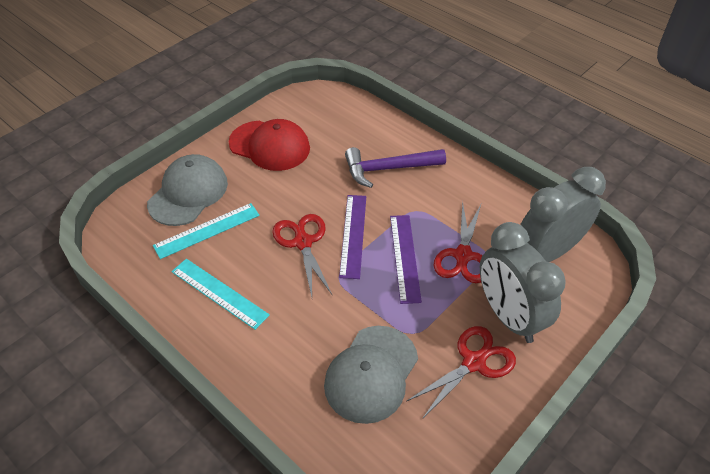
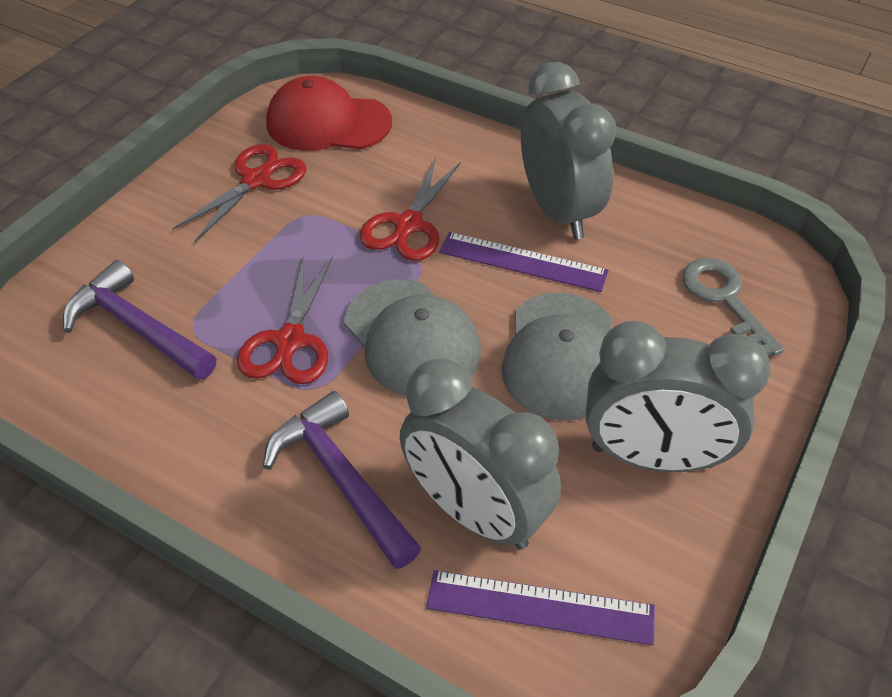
grey clock: [480,222,566,343] [520,167,606,262] = 2 -> [400,359,561,550] [521,62,617,239] [586,321,771,472] = 3
grey key: none = 0 -> [682,258,784,356] = 1
purple hammer: [345,147,446,188] = 1 -> [63,260,217,380] [263,391,421,569] = 2
turquoise ruler: [153,203,260,259] [171,259,270,330] = 2 -> none = 0

